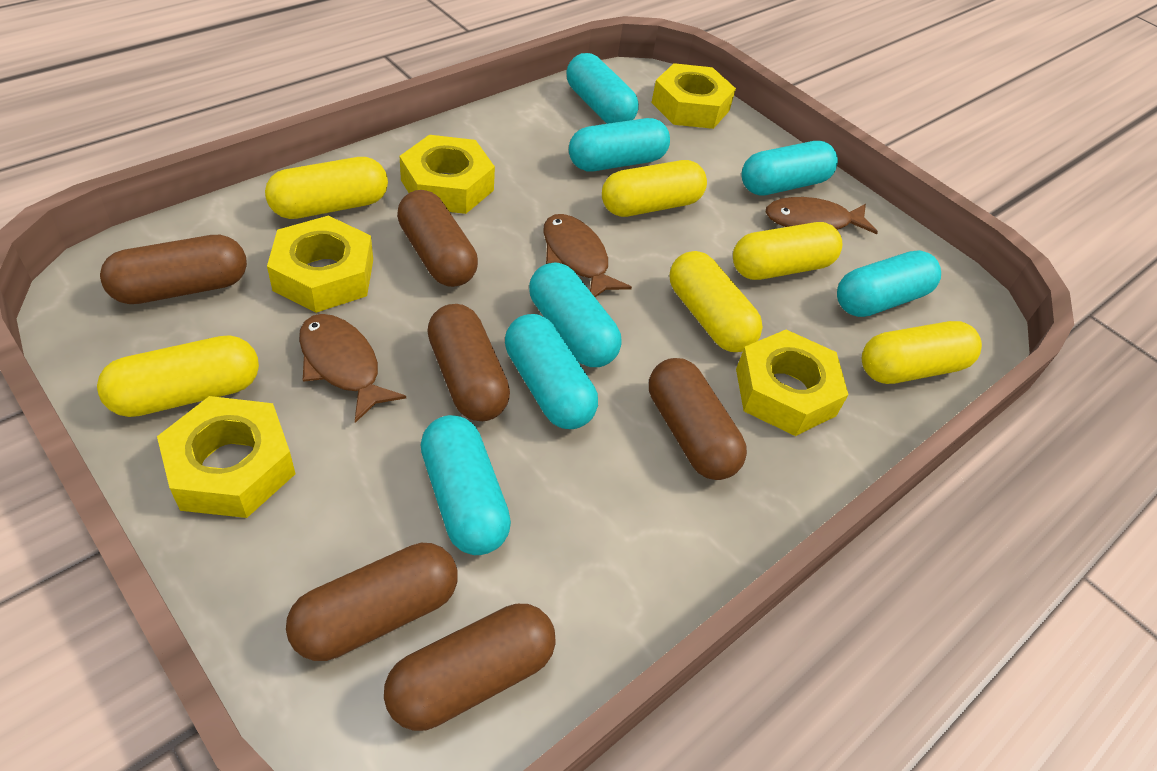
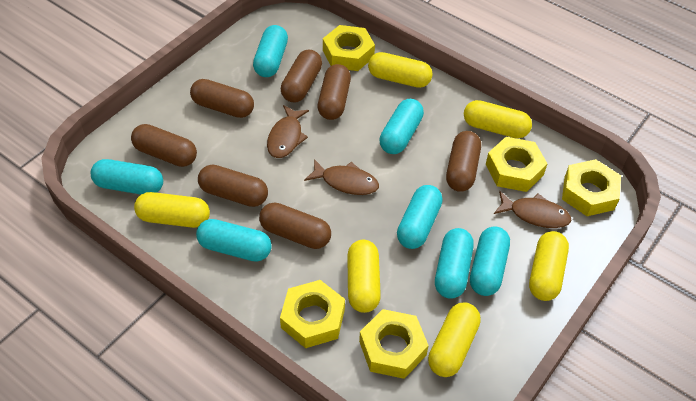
brown capsule: [100,235,247,304] [286,543,458,661] [384,604,556,731] [397,190,478,287] [427,304,510,421] [649,358,747,480] = 6 -> [131,124,197,167] [190,79,254,118] [198,165,268,207] [259,203,331,249] [281,49,322,103] [318,64,351,120] [446,131,481,192] = 7

